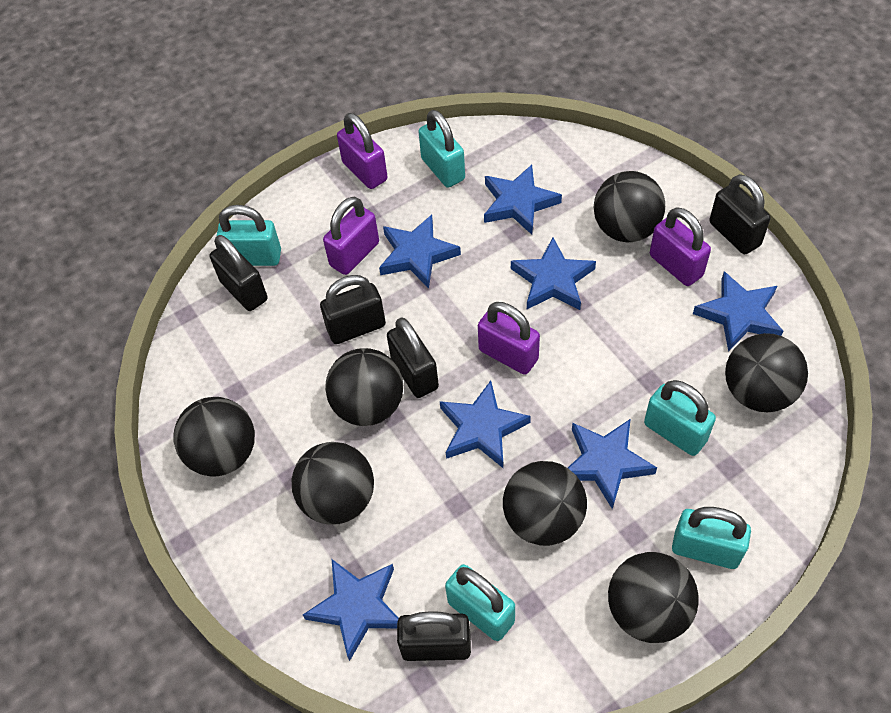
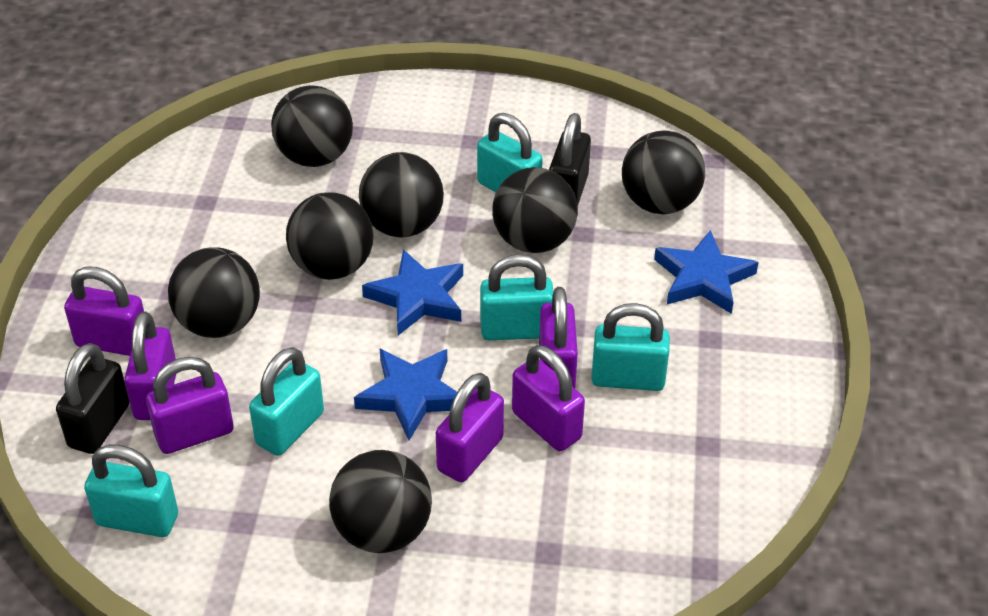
black padlock: [210,235,268,311] [320,275,386,344] [387,317,439,398] [397,611,471,661] [709,174,771,254] = 5 -> [56,343,129,454] [549,113,591,204] = 2
blue star: [303,559,399,661] [379,215,461,289] [440,381,531,468] [484,165,562,235] [511,237,596,310] [568,419,657,509] [693,271,783,352] = 7 -> [354,348,457,440] [362,249,463,335] [654,230,759,314] = 3
purple padlock: [323,197,379,275] [337,113,388,189] [478,302,540,375] [650,207,711,286] = 4 -> [64,267,144,356] [124,311,176,420] [146,357,234,454] [436,373,504,482] [512,345,585,451] [539,287,578,388] = 6

